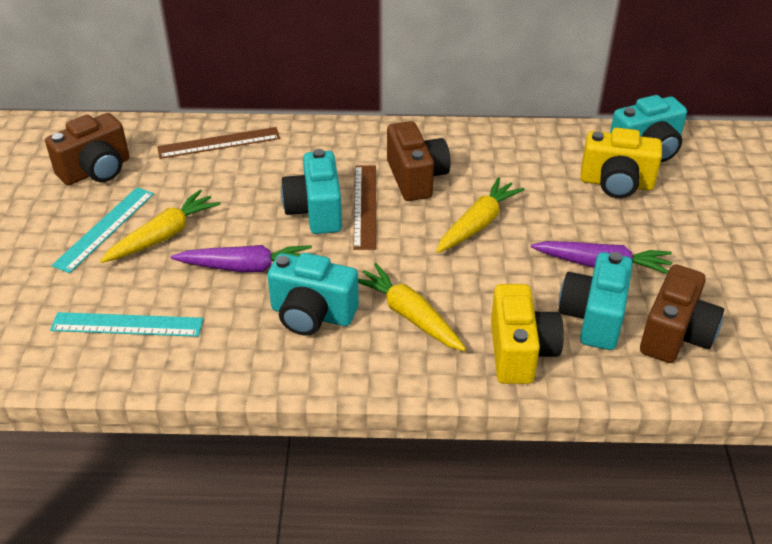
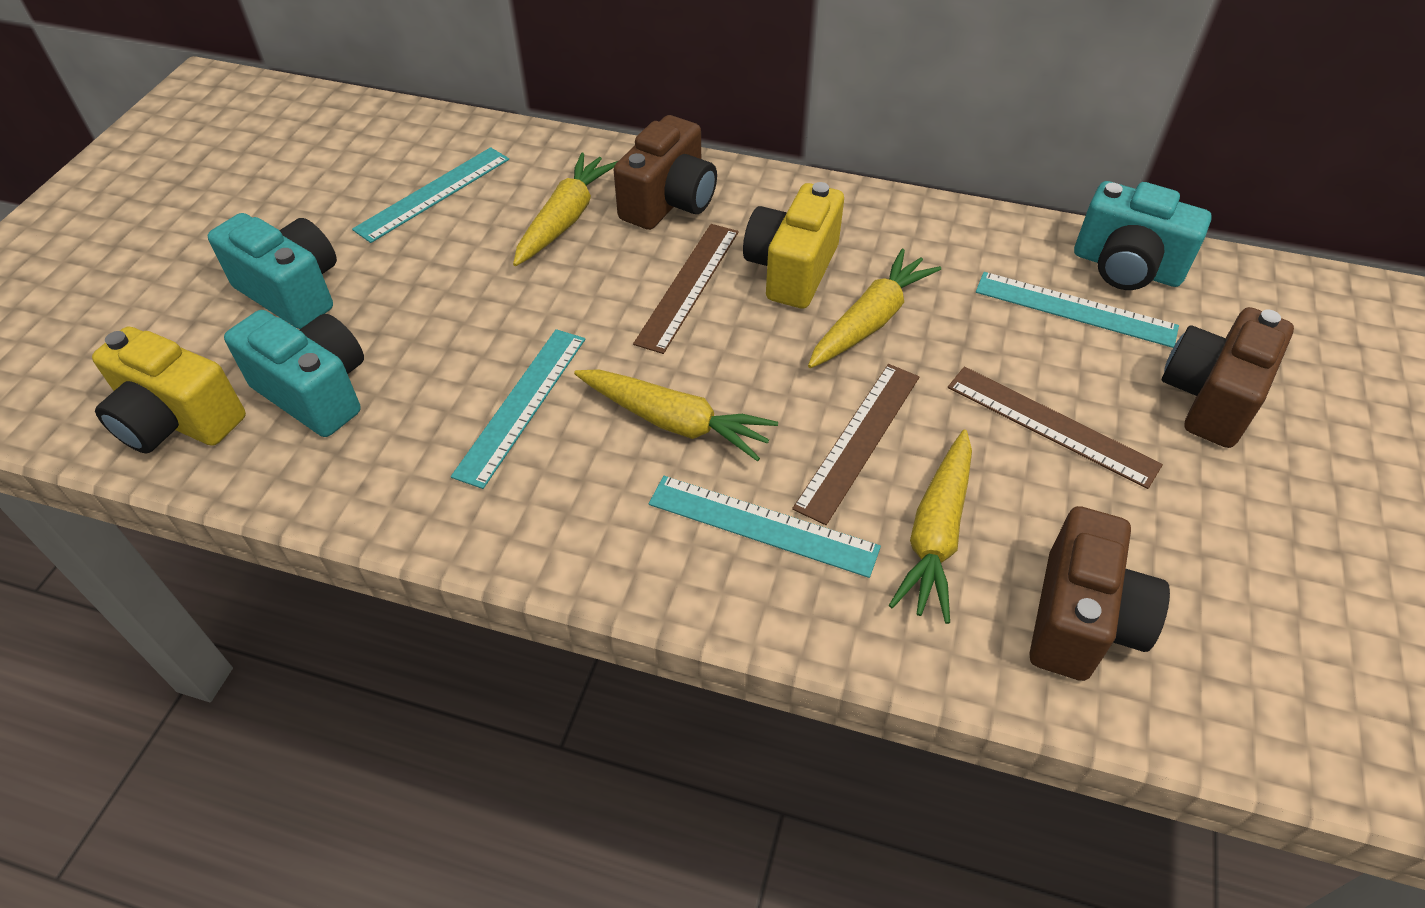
brown ruler: [157,127,280,159] [353,166,376,250] = 2 -> [633,224,739,354] [792,364,919,525] [948,366,1163,489] = 3
purple carrot: [171,245,312,272] [531,241,672,274] = 2 -> none = 0
turquoise camera: [267,253,359,336] [281,149,342,234] [558,252,633,350] [610,95,687,162] = 4 -> [208,213,337,329] [224,310,364,437] [1074,181,1212,290] = 3
turquoise ruler: [50,312,203,337] [51,187,154,273] = 2 -> [352,147,509,243] [451,329,585,489] [649,476,881,578] [976,272,1179,348] = 4
yellow carrot: [100,190,220,263] [358,263,466,351] [436,177,525,253] = 3 -> [513,153,618,266] [574,369,778,462] [808,249,941,368] [889,429,972,624] = 4

